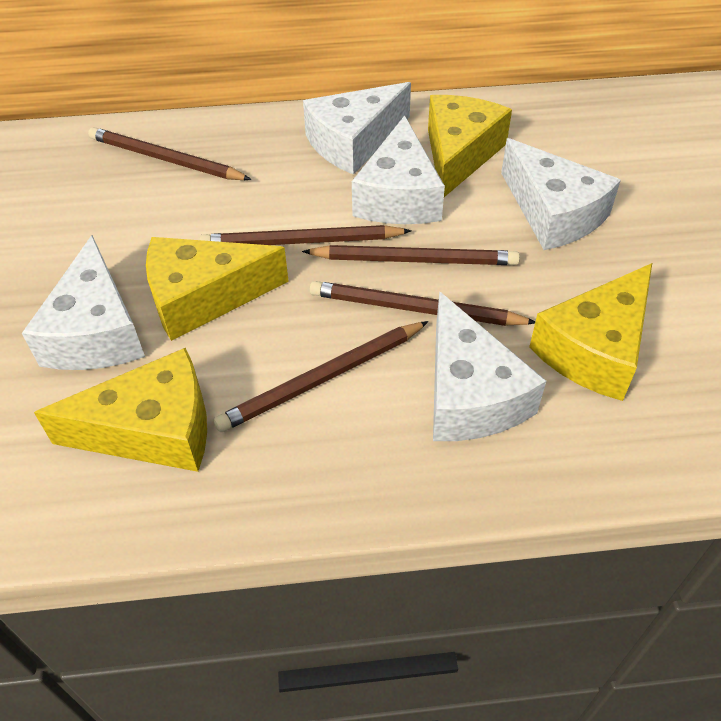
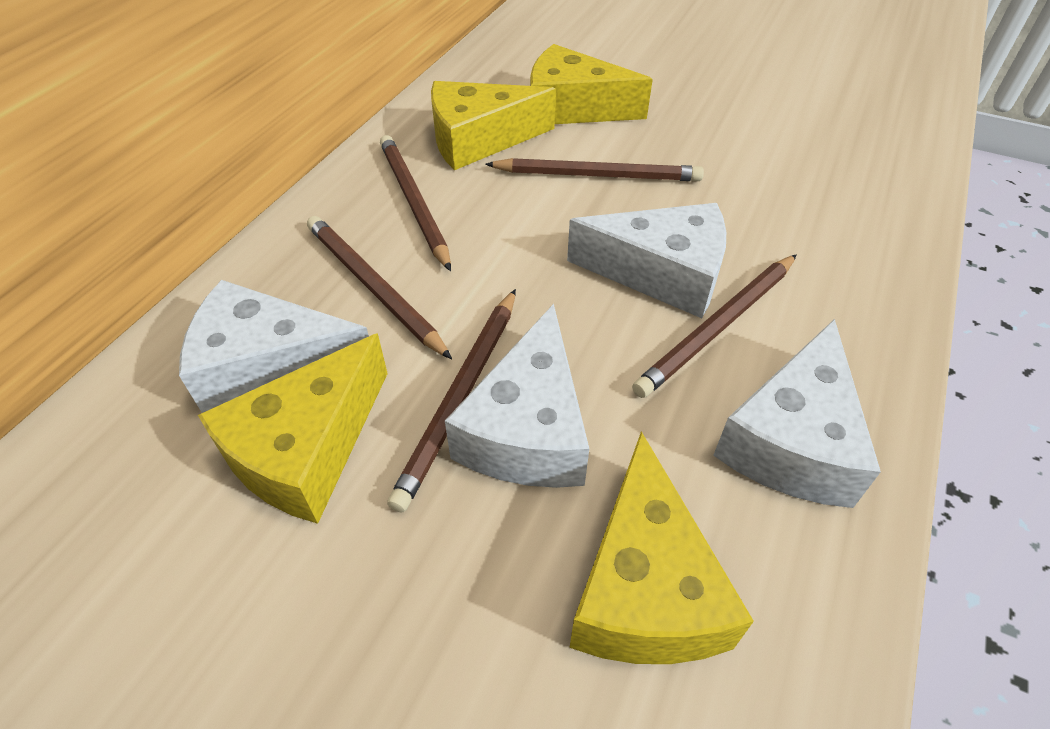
white cheese: [22,235,145,370] [303,82,411,175] [352,115,445,224] [433,291,546,441] [501,138,621,250] = 5 -> [179,280,369,413] [445,304,589,488] [567,203,726,318] [713,319,881,508] = 4

